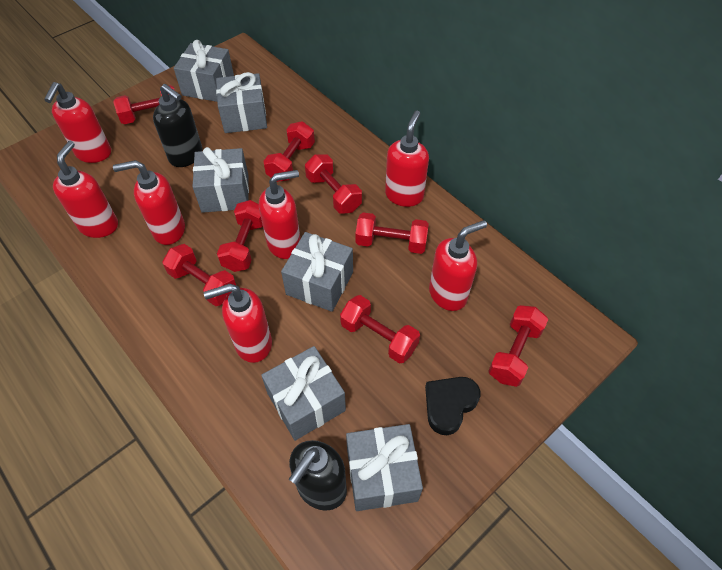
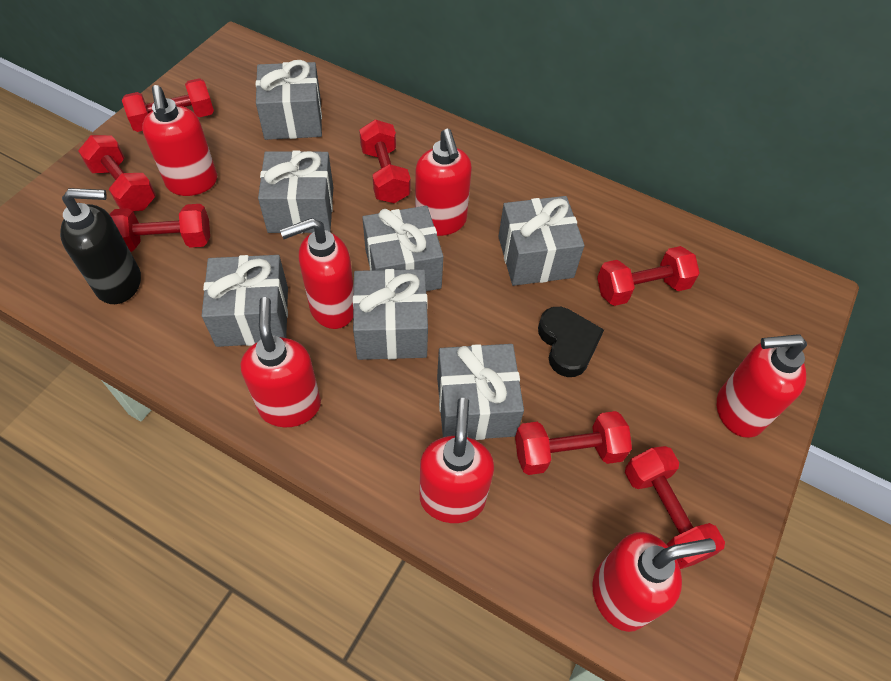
black soap dispenser: [153,84,202,167] [288,440,347,511] = 2 -> [60,188,141,304] = 1
grey gift: [174,40,234,102] [193,147,249,213] [216,72,267,133] [261,346,346,441] [281,232,353,312] [346,424,423,511] = 6 -> [202,255,288,347] [256,60,322,140] [258,150,333,233] [353,269,428,360] [362,206,443,291] [437,344,524,440] [498,196,585,286] = 7
red dumbbell: [113,85,175,124] [162,244,236,306] [217,200,263,272] [263,121,315,182] [305,154,362,214] [340,295,420,363] [356,212,429,254] [488,305,548,387] = 8 -> [78,135,156,211] [109,204,210,252] [122,78,214,132] [359,119,411,203] [515,411,632,475] [597,246,700,306] [625,446,725,569] = 7

